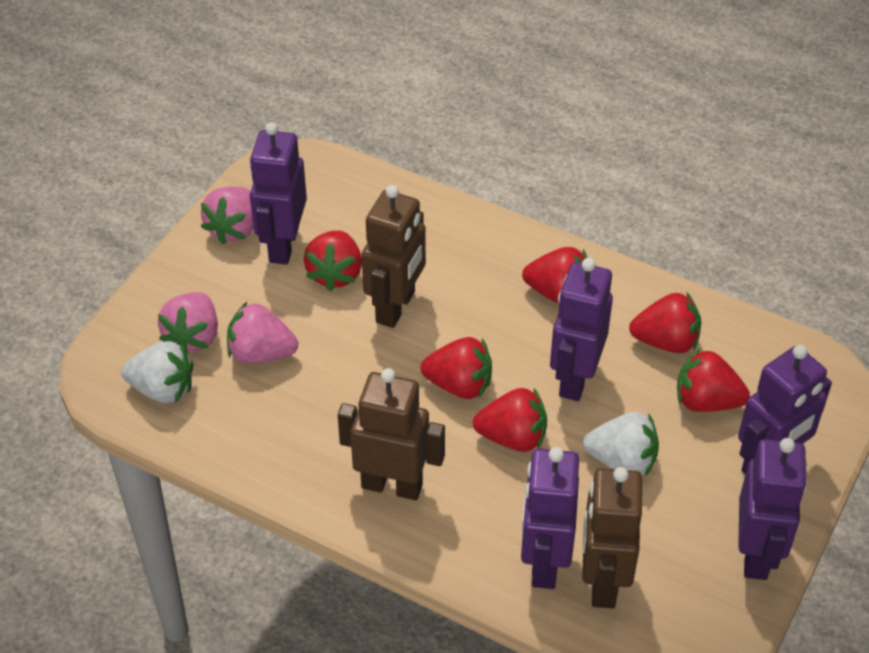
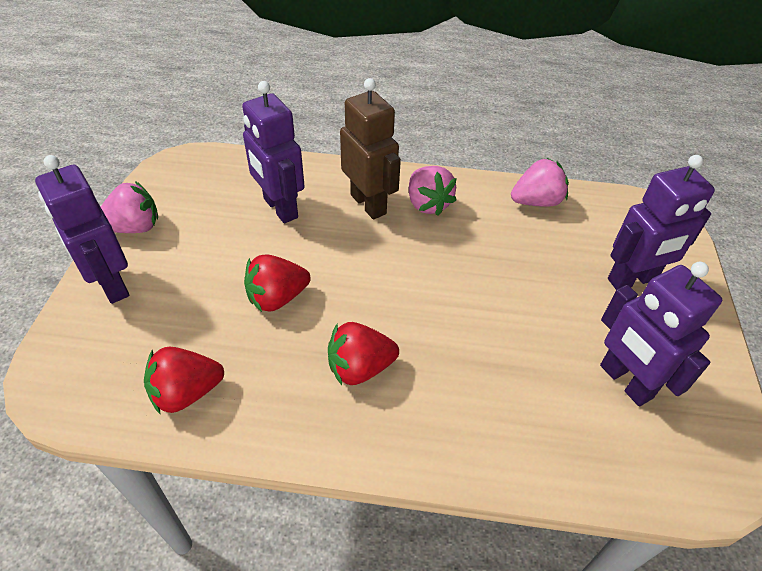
brown robot: [338,368,445,500] [361,185,426,328] [582,467,642,608] = 3 -> [340,78,401,220] = 1
purple robot: [249,122,307,265] [521,447,579,589] [550,258,613,401] [738,345,832,474] [738,438,807,580] = 5 -> [35,155,129,304] [242,81,305,223] [600,262,722,406] [608,155,715,290] = 4
red strawberry: [304,230,362,291] [420,337,492,399] [473,388,547,452] [522,247,587,304] [629,293,701,353] [677,348,750,412] = 6 -> [144,347,224,415] [244,254,311,312] [328,322,399,385] = 3
white strawberry: [121,341,193,404] [583,412,659,476] = 2 -> none = 0

